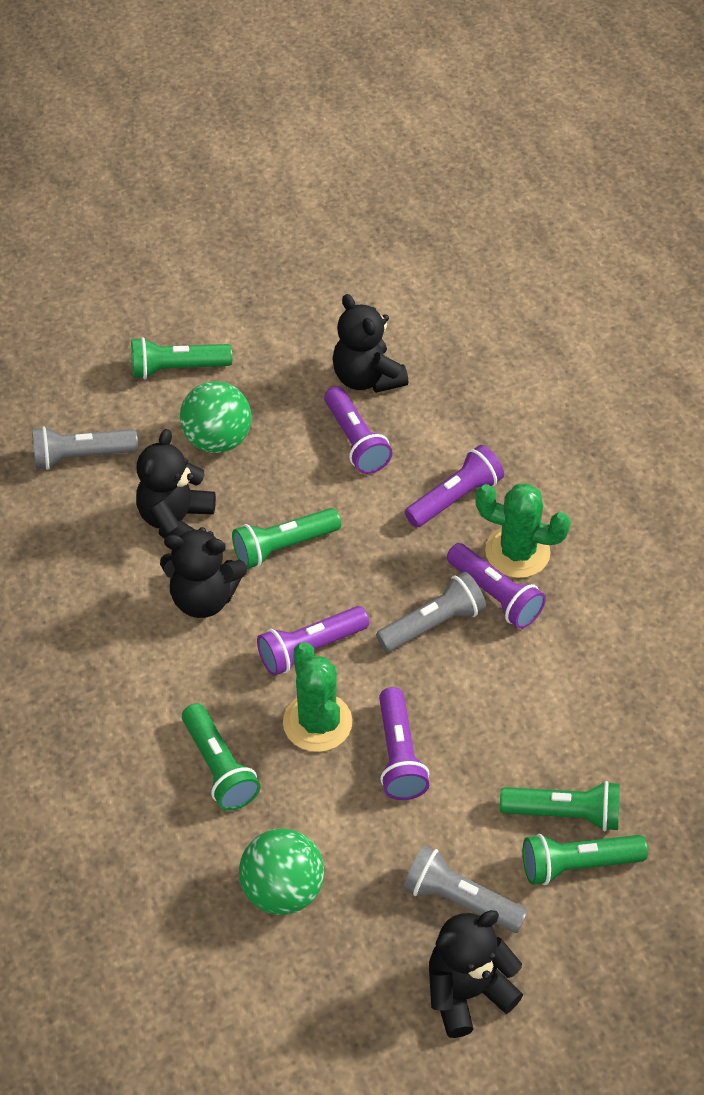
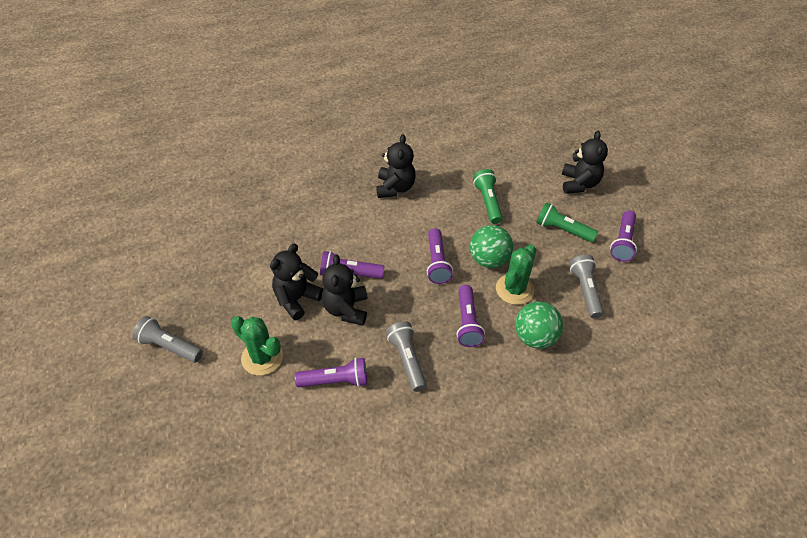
green flashlight: [131,337,232,379] [182,703,260,811] [232,508,341,569] [500,781,620,831] [523,834,648,885] = 5 -> [473,169,503,224] [536,202,598,242] = 2

